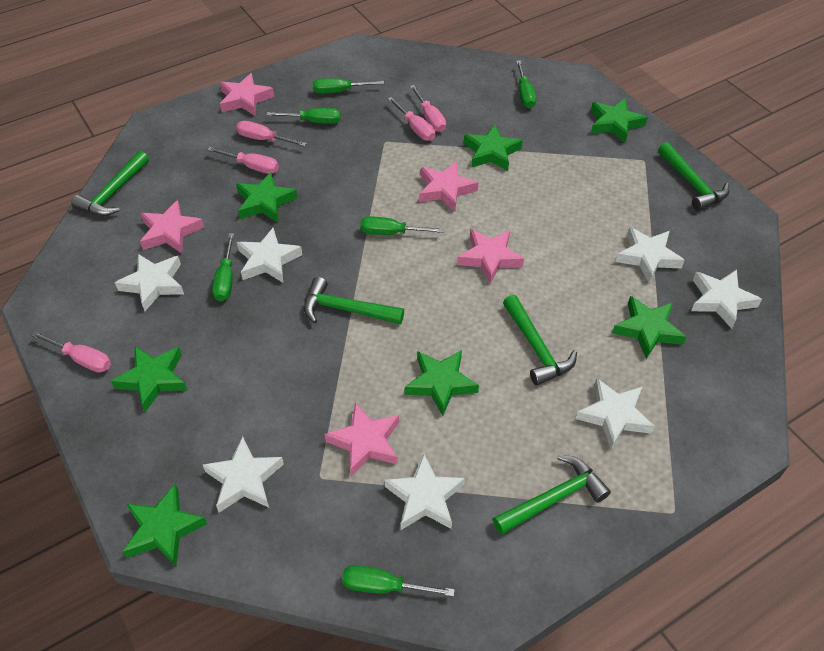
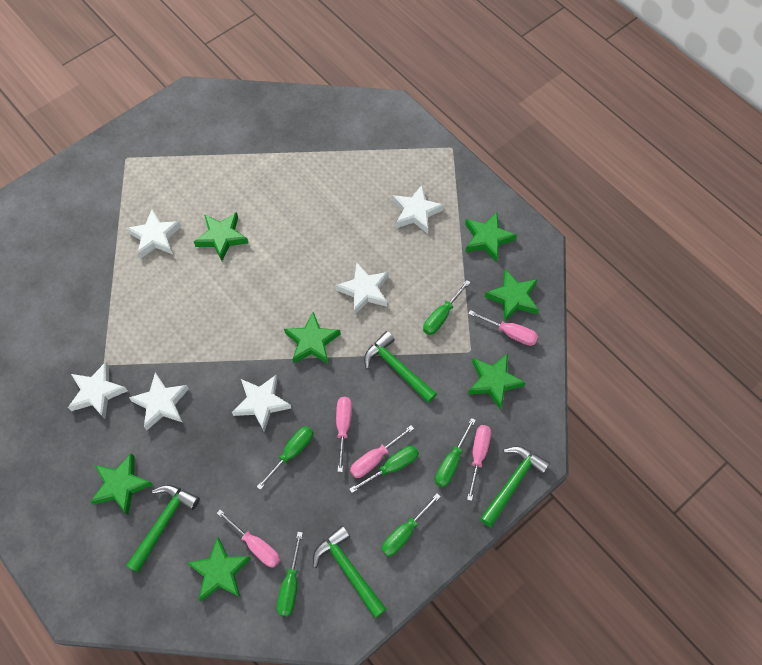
green hammer: [71,151,149,216] [304,277,404,324] [493,455,611,535] [503,295,577,386] [658,142,729,211] = 5 -> [126,485,200,573] [313,526,386,618] [364,331,437,403] [480,446,550,527] = 4
pink star: [140,200,204,253] [220,73,274,116] [324,402,399,476] [419,161,478,212] [457,229,524,284] = 5 -> none = 0
white star: [115,254,184,311] [203,436,284,513] [237,228,302,283] [385,454,465,530] [575,378,655,449] [615,227,685,283] [691,270,762,329] = 7 -> [68,362,128,419] [126,209,182,258] [129,373,189,430] [232,375,291,432] [335,263,388,315] [393,185,444,234] = 6

